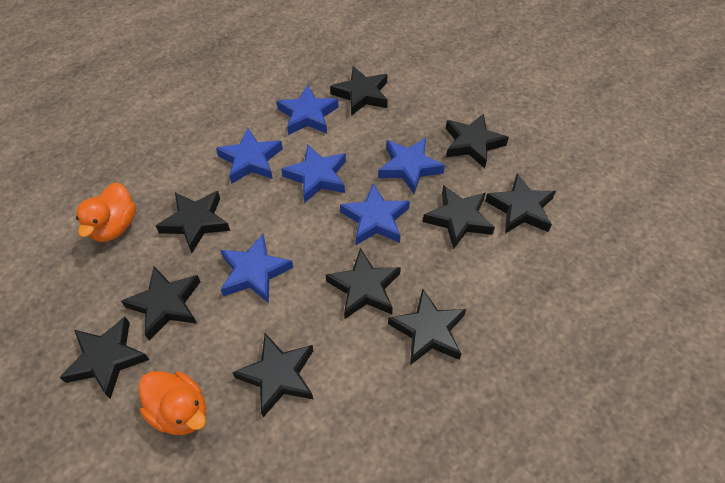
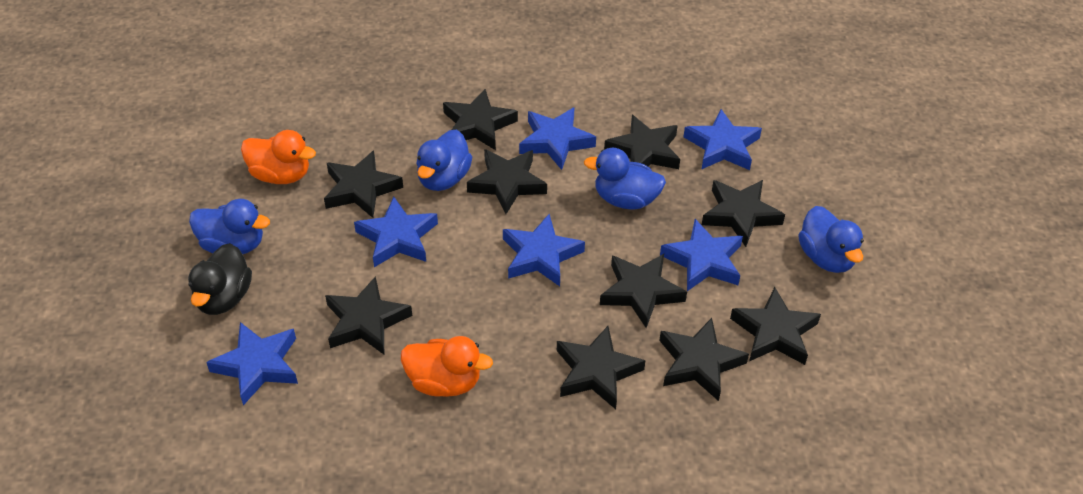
black duck: none = 0 -> [188,243,252,315] = 1
blue duck: none = 0 -> [189,199,270,254] [416,130,472,191] [584,148,666,210] [798,206,864,273] = 4

